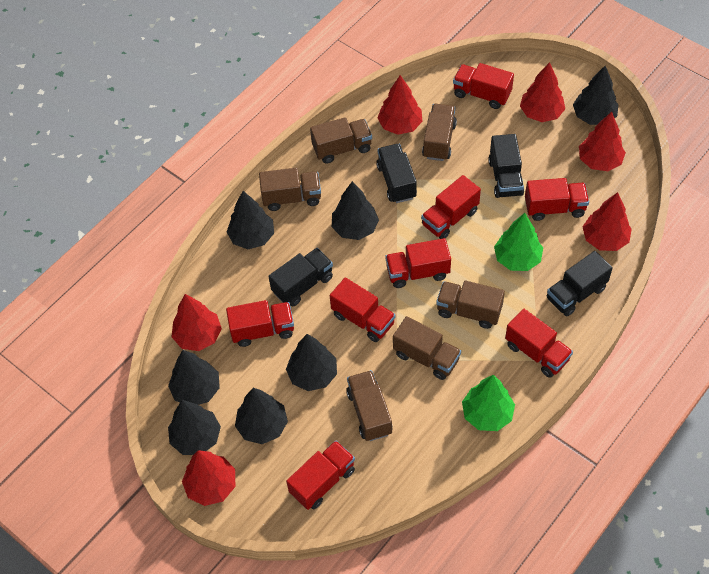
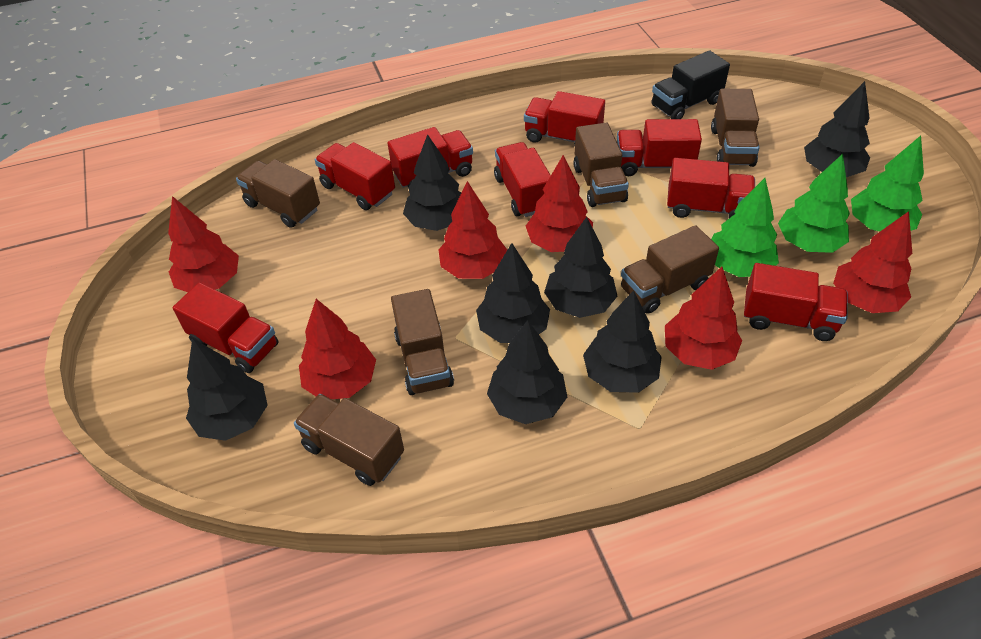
black truck: [268,248,333,306] [376,144,417,203] [488,134,524,198] [547,251,613,316] = 4 -> [651,50,730,119] = 1
green tree: [462,375,515,431] [494,213,543,271] = 2 -> [711,178,779,277] [778,154,850,253] [851,136,924,231] = 3

